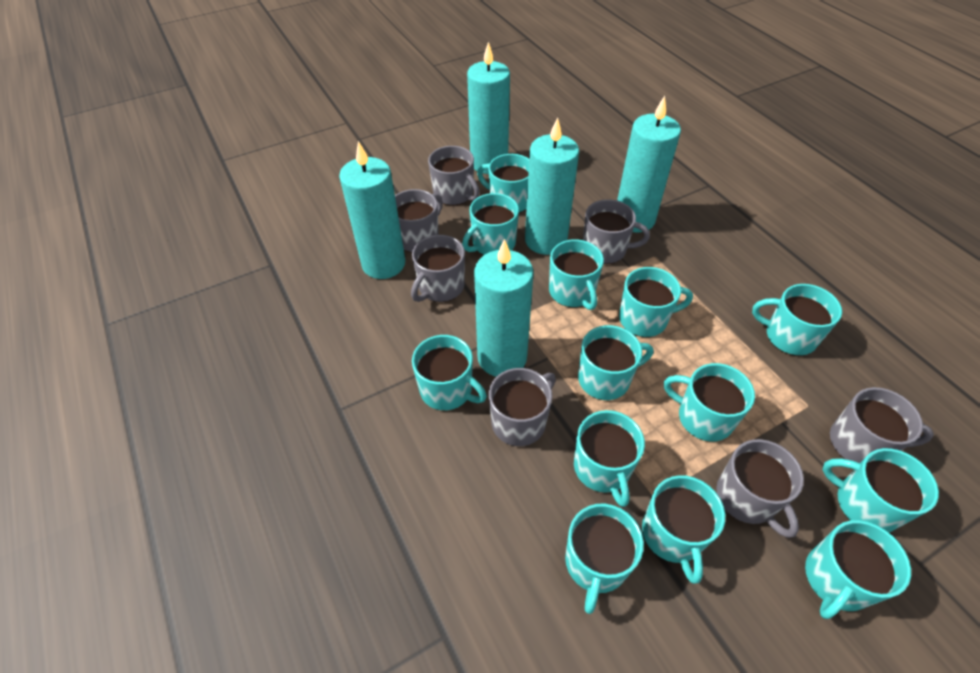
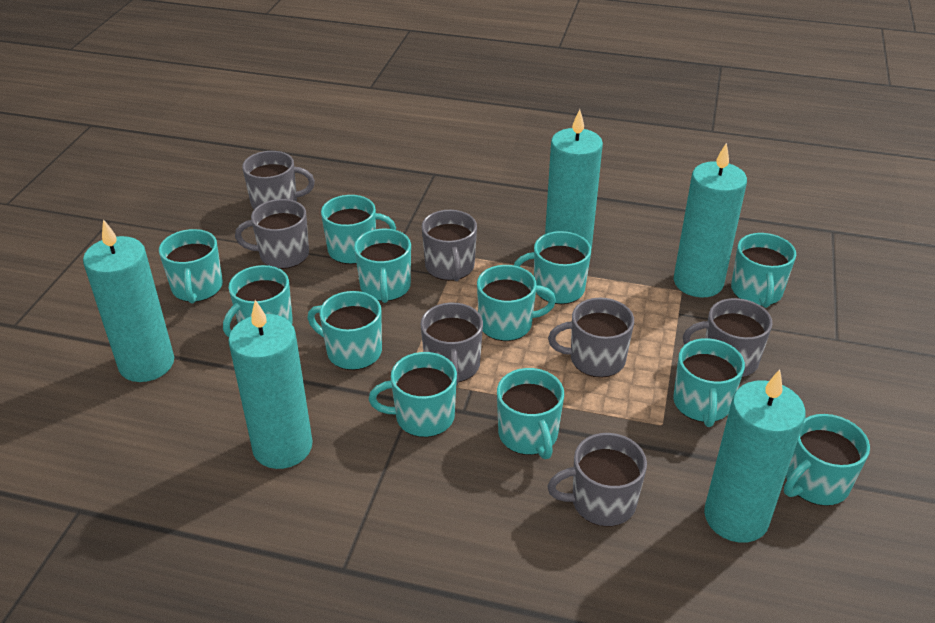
turquoise mug: [412,335,487,411] [462,193,519,255] [477,154,529,213] [549,239,604,310] [565,504,644,614] [574,410,645,507] [578,325,653,400] [619,267,693,337] [642,475,725,584] [664,363,755,442] [752,284,842,356] [805,520,911,619] [822,448,939,533] = 13 -> [159,229,223,304] [223,265,293,337] [307,291,382,370] [321,195,396,264] [354,229,411,303] [369,352,457,437] [477,265,556,341] [497,368,564,459] [514,231,591,304] [673,338,745,427] [731,233,796,308] [784,414,870,506] = 12

